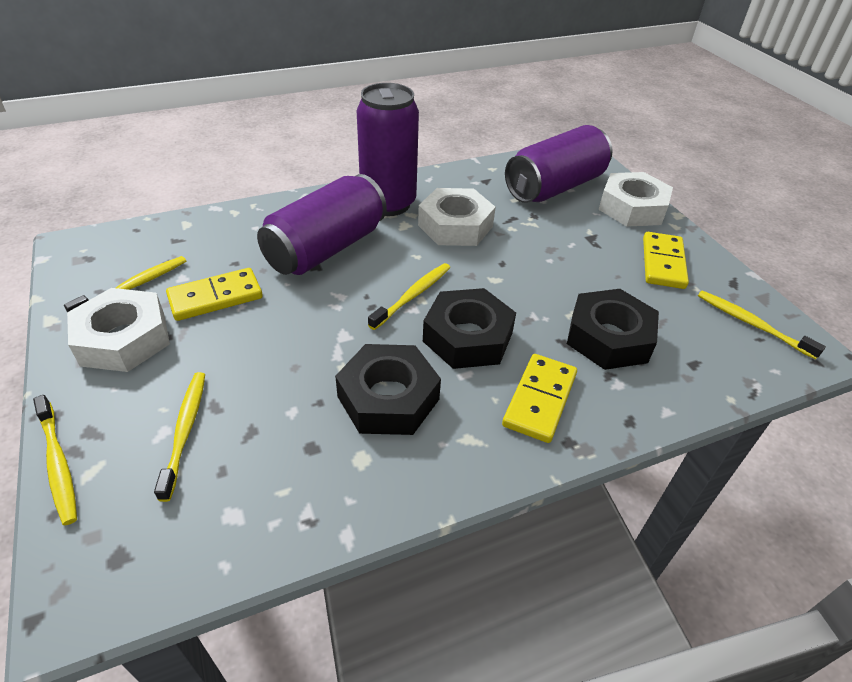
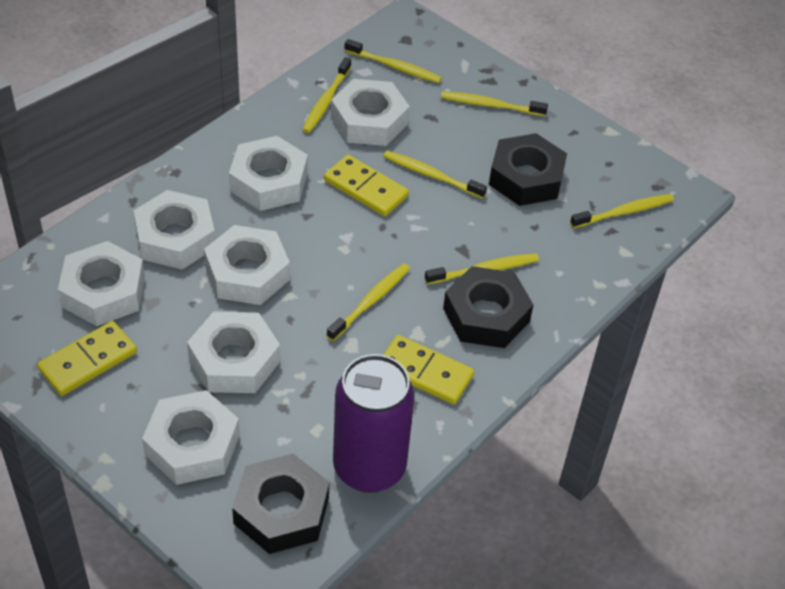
purple can: [257,174,387,275] [357,83,419,216] [505,125,613,203] = 3 -> [333,354,415,493] = 1
white nut: [67,288,170,372] [418,188,496,246] [598,172,673,227] = 3 -> [58,241,145,326] [133,190,215,270] [142,390,240,485] [187,311,280,393] [204,225,290,305] [229,136,308,211] [331,79,410,146] = 7
yellow toothbrush: [33,395,77,525] [64,256,186,312] [154,372,205,502] [368,263,450,330] [698,291,826,360] = 5 -> [302,57,351,133] [327,263,410,341] [344,39,442,83] [383,151,487,199] [425,253,539,285] [441,91,548,116] [570,194,674,228] = 7

